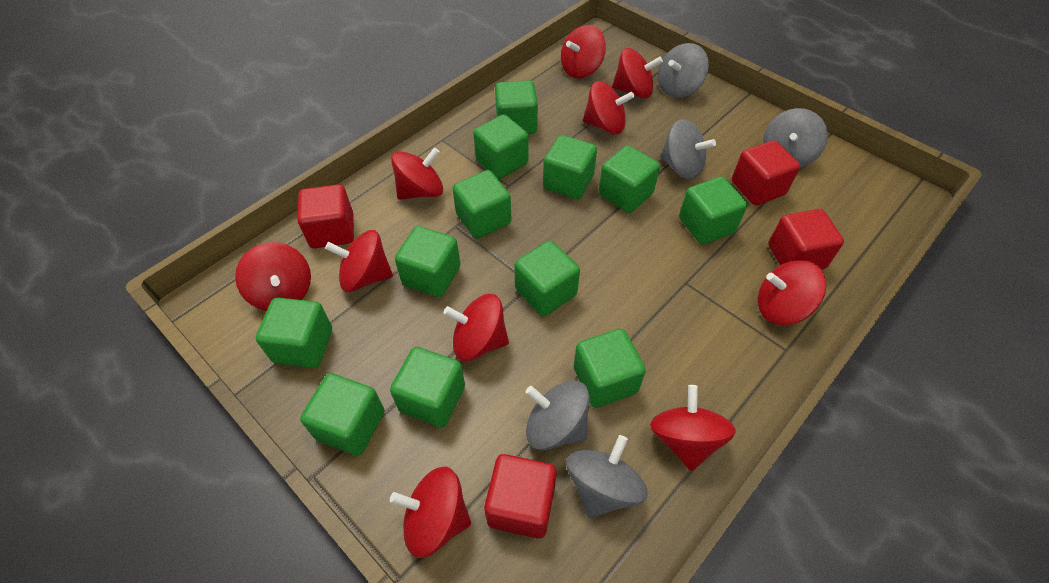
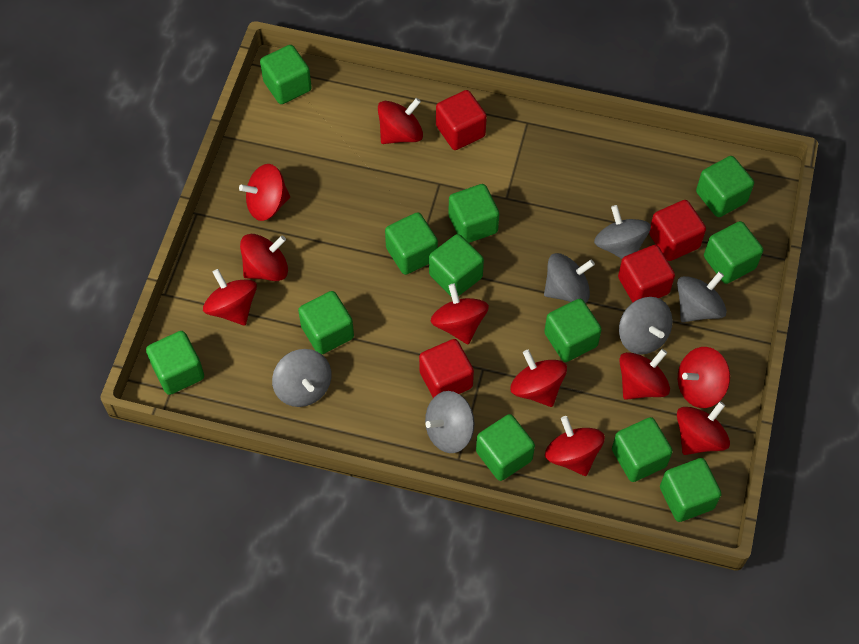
grey spinning top: [526,381,590,450] [566,435,647,518] [658,43,709,98] [660,119,716,179] [763,108,828,168] = 5 -> [272,349,332,407] [425,391,474,453] [544,253,595,303] [594,205,651,259] [619,297,673,355] [677,272,727,322] = 6

